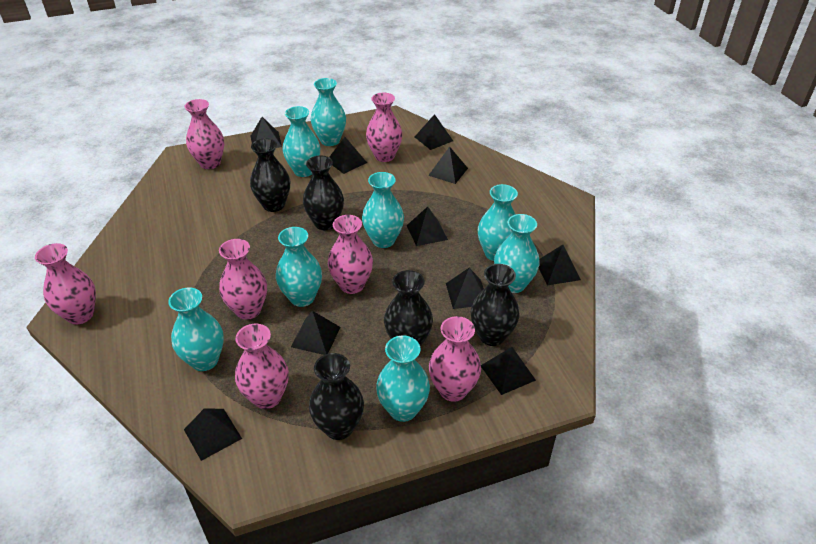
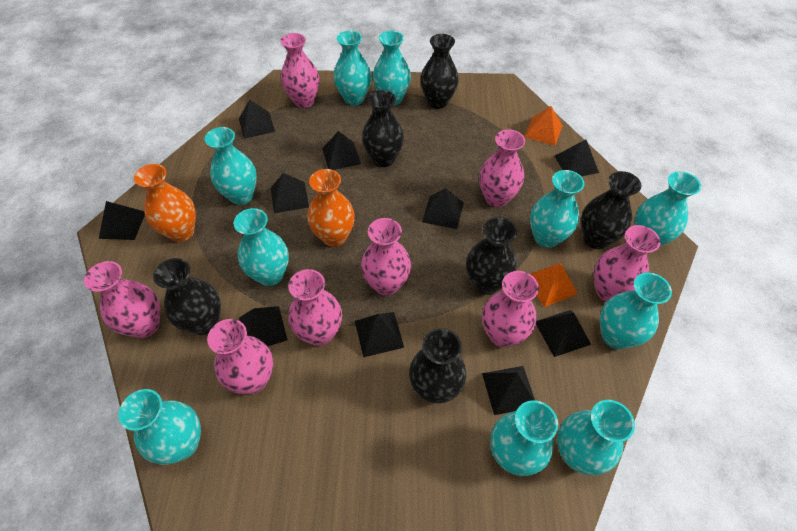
black vase: [250,138,290,212] [303,156,344,230] [309,353,364,440] [384,270,433,347] [471,264,519,346] = 5 -> [153,258,221,335] [362,90,404,167] [409,328,466,404] [420,34,459,109] [466,217,517,295] [581,171,641,249] = 6
orange pyramid: none = 0 -> [525,106,562,146] [531,263,578,307] = 2
orange vase: none = 0 -> [134,164,196,242] [307,169,355,247] = 2
pink vase: [35,243,96,325] [184,99,224,169] [219,239,267,320] [235,324,289,409] [328,215,373,294] [366,92,402,162] [429,316,481,402] = 7 -> [84,261,160,338] [207,319,273,394] [280,33,319,108] [288,269,342,346] [361,218,411,296] [479,129,525,207] [482,271,539,347] [594,225,661,302] = 8
turquoise vase: [168,287,224,371] [276,227,322,307] [283,106,320,177] [311,78,346,146] [362,172,404,248] [376,335,430,422] [478,184,518,261] [494,214,540,293] = 8 -> [118,389,201,465] [205,127,257,205] [233,208,289,286] [333,31,372,105] [373,31,411,106] [490,400,558,476] [530,170,585,248] [557,400,635,476] [600,273,672,349] [635,171,701,246] = 10

